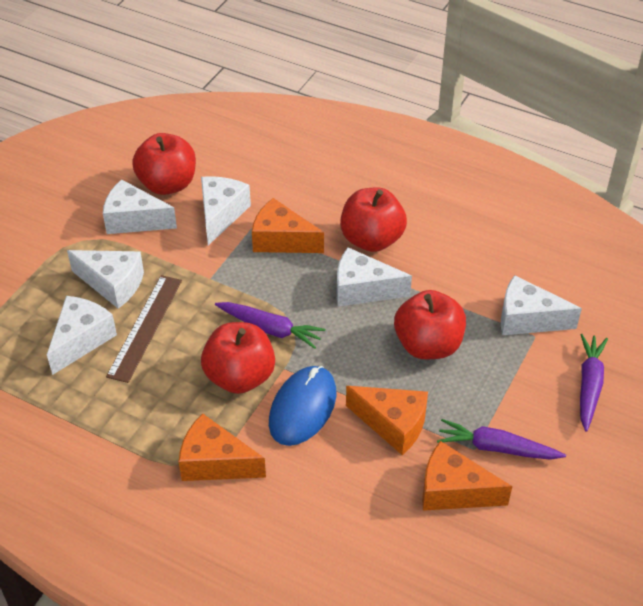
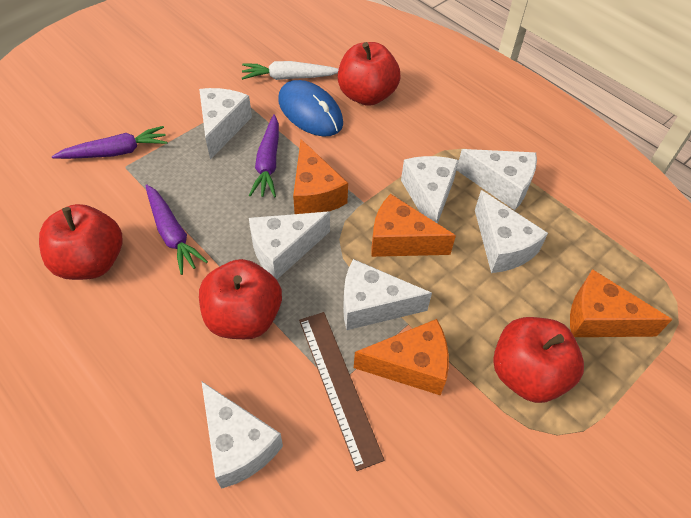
white carrot: none = 0 -> [242,61,339,80] = 1
white cheese: [47,296,117,375] [67,250,144,309] [103,179,177,234] [201,176,251,245] [337,247,412,306] [501,275,582,335] = 6 -> [199,88,252,160] [201,381,283,489] [249,212,330,280] [343,259,432,330] [401,156,459,224] [457,149,537,210] [475,190,548,273] = 7

